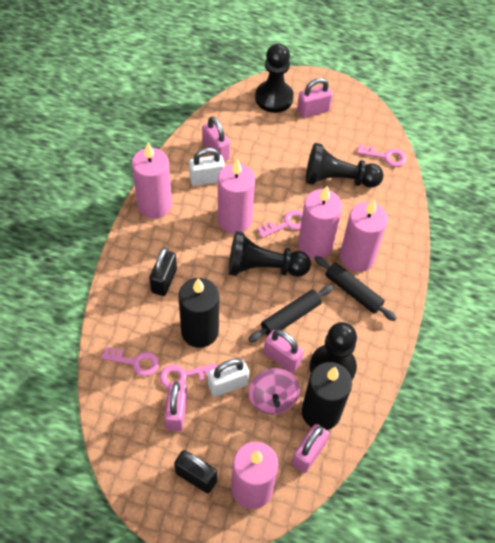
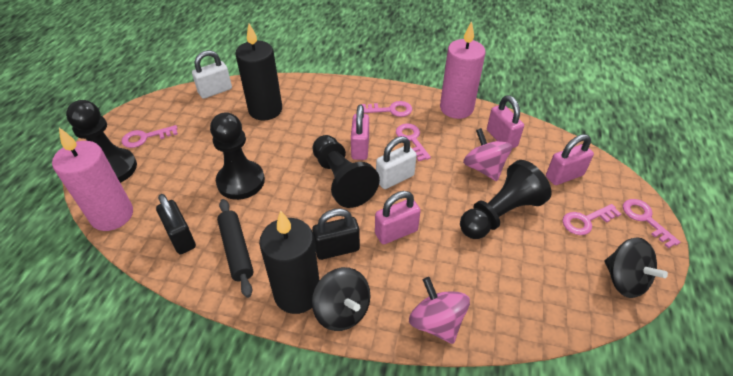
black rolling pin: [248,285,333,342] [314,256,397,321] = 2 -> [217,199,254,298] = 1
black spinning top: none = 0 -> [312,267,370,331] [604,237,668,298] = 2
pink candle: [132,143,172,219] [218,159,255,234] [231,442,279,509] [298,186,342,259] [340,199,388,272] = 5 -> [52,128,133,231] [440,21,485,119] = 2
pink key: [101,346,159,376] [160,363,217,388] [257,210,303,238] [357,144,406,167] = 4 -> [122,125,178,148] [362,101,412,117] [396,123,431,161] [562,204,621,235] [623,199,680,248] = 5
pink padlock: [164,382,187,431] [202,116,230,161] [263,329,304,373] [292,424,329,473] [297,78,332,118] = 5 -> [351,104,369,160] [375,191,421,244] [487,95,524,148] [546,134,594,185] = 4
pink spinning top: [248,368,300,415] = 1 -> [409,277,470,344] [463,128,512,181] = 2

